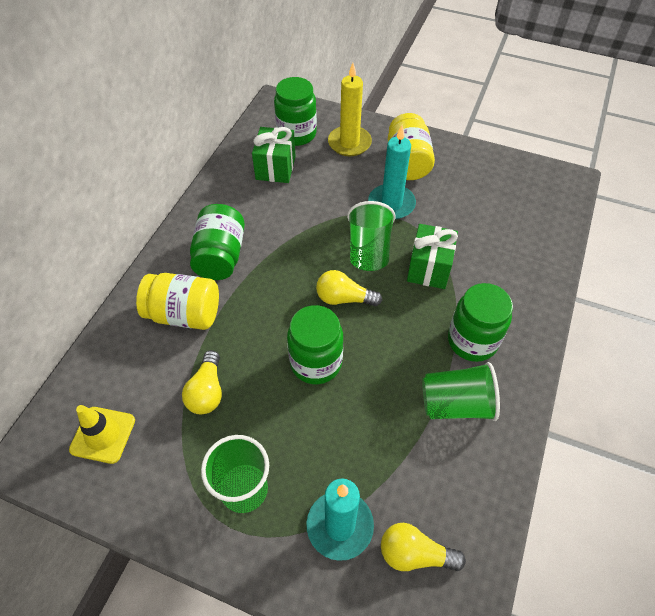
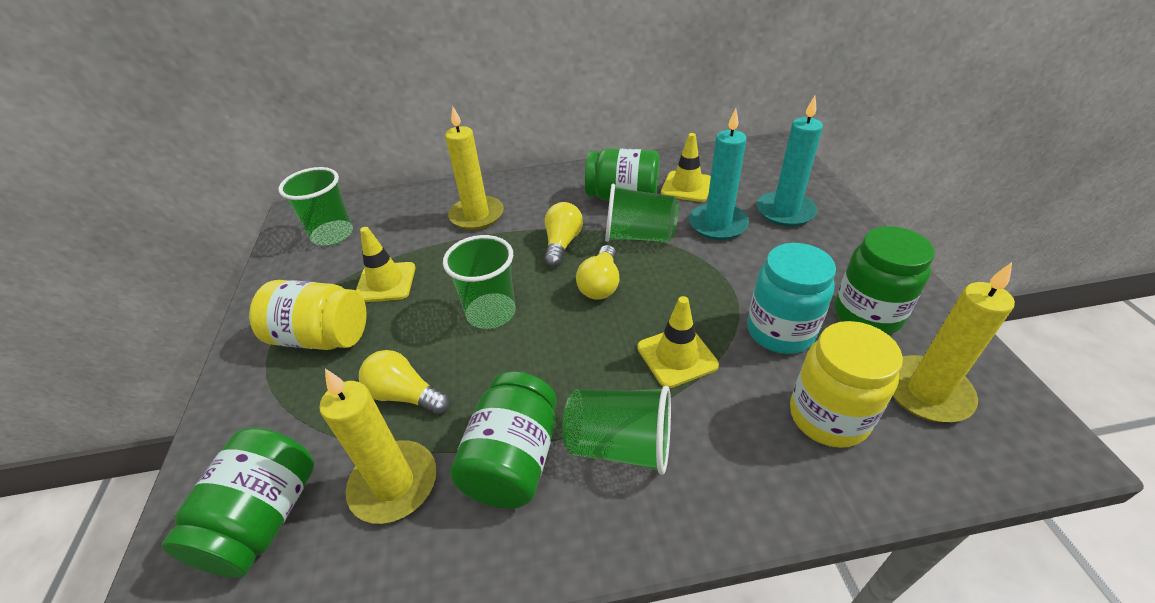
green cup: [201,435,269,513] [347,201,396,271] [422,362,500,421] = 3 -> [278,167,353,246] [443,235,516,329] [562,386,671,475] [605,183,679,242] = 4
green gift: [252,127,296,183] [407,224,458,289] = 2 -> none = 0
turquoise jar: none = 0 -> [747,243,836,354] = 1
yellow candle: [328,63,372,156] = 1 -> [319,369,436,524] [445,106,504,230] [893,262,1015,422] = 3
yellow traffic cone: [69,405,135,464] = 1 -> [356,227,416,302] [637,296,719,388] [661,133,711,202] = 3

